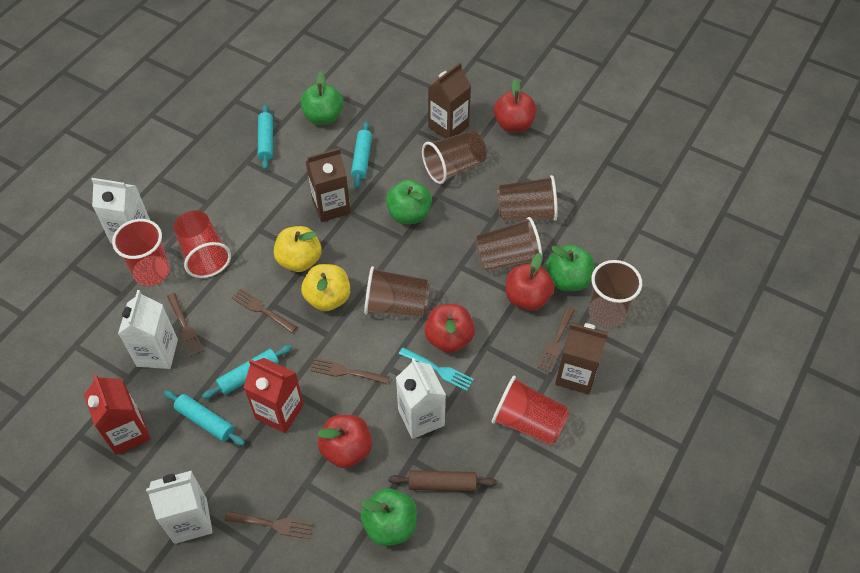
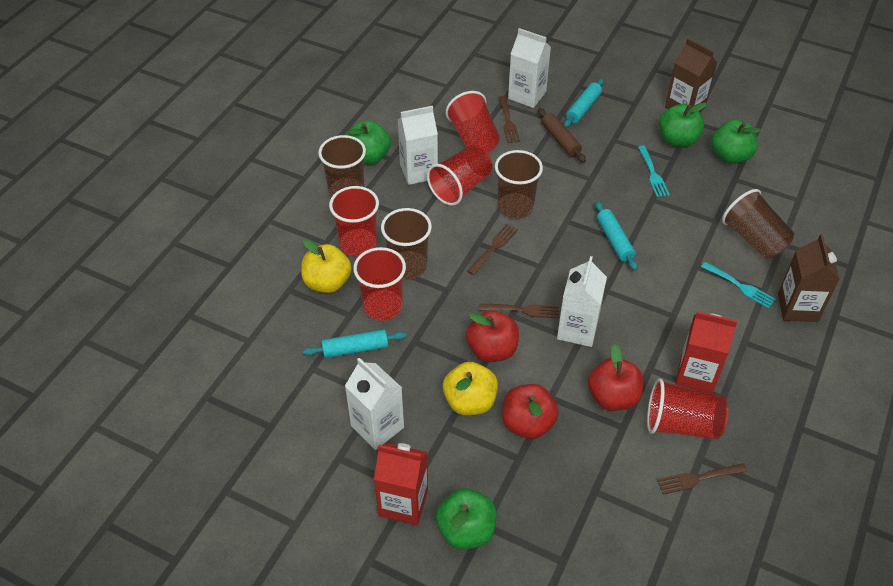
brown carton: [306,148,351,222] [428,62,471,139] [555,322,608,395] = 3 -> [665,38,717,112] [778,234,840,322] = 2
brown cup: [364,266,430,317] [422,130,487,184] [475,217,542,271] [497,175,558,221] [589,260,642,328] = 5 -> [318,135,366,197] [381,208,432,280] [495,150,543,219] [722,189,794,259] = 4
brown fork: [167,293,204,357] [225,512,313,539] [232,288,297,333] [310,358,390,385] [537,307,575,373] = 5 -> [467,224,518,275] [479,303,559,318] [498,96,520,143] [657,463,747,495] = 4
red apple: [317,415,372,468] [425,304,475,353] [494,79,537,132] [506,253,555,311] = 4 -> [466,311,519,362] [502,384,559,439] [588,344,643,411] = 3
red cup: [112,219,170,286] [173,211,231,278] [492,376,569,445] = 3 -> [329,186,379,256] [353,247,406,321] [427,145,492,206] [446,91,500,153] [647,378,729,439] = 5
turquoise fork: [399,348,474,391] = 1 -> [638,146,670,197] [701,262,776,308] = 2
turquoise rolling pin: [164,390,245,446] [202,345,292,399] [258,104,273,170] [351,121,372,189] = 4 -> [303,329,406,358] [564,78,604,128] [595,201,638,271] = 3

